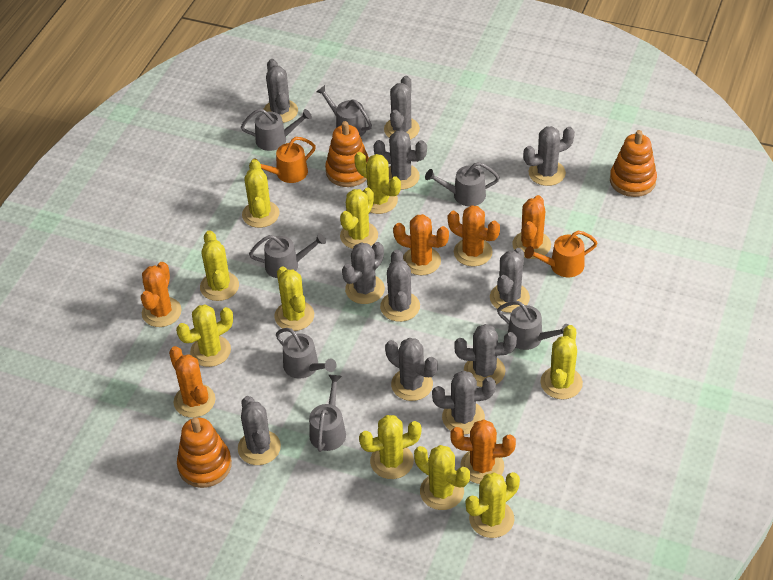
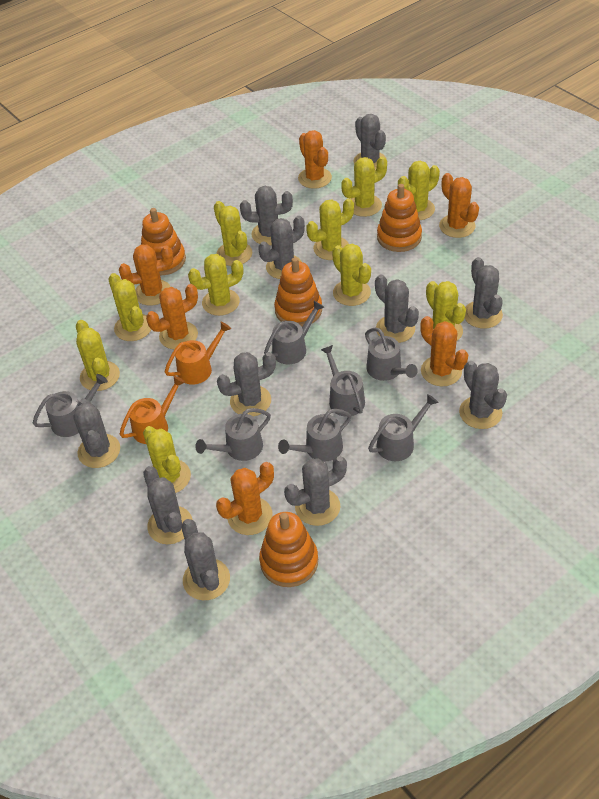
orange stacking toy: [177,417,232,488] [325,121,369,187] [610,130,657,197] = 3 -> [141,208,186,275] [259,512,318,587] [274,257,322,327] [377,184,422,252] = 4

